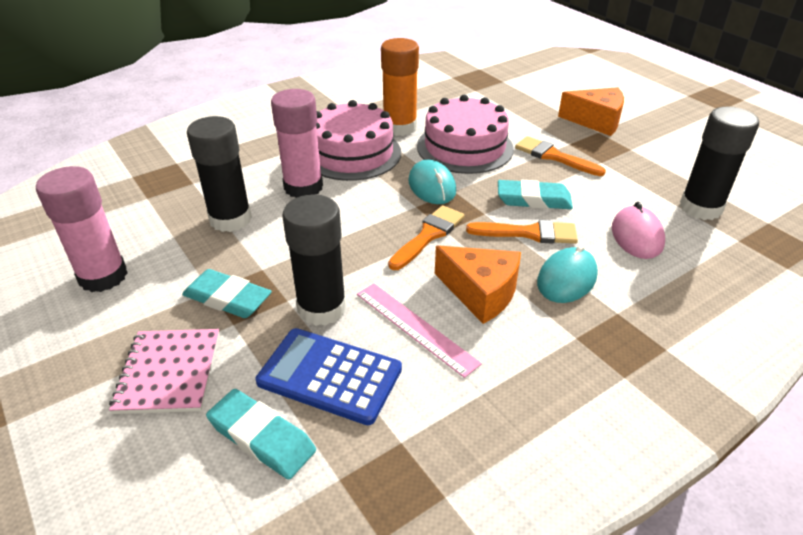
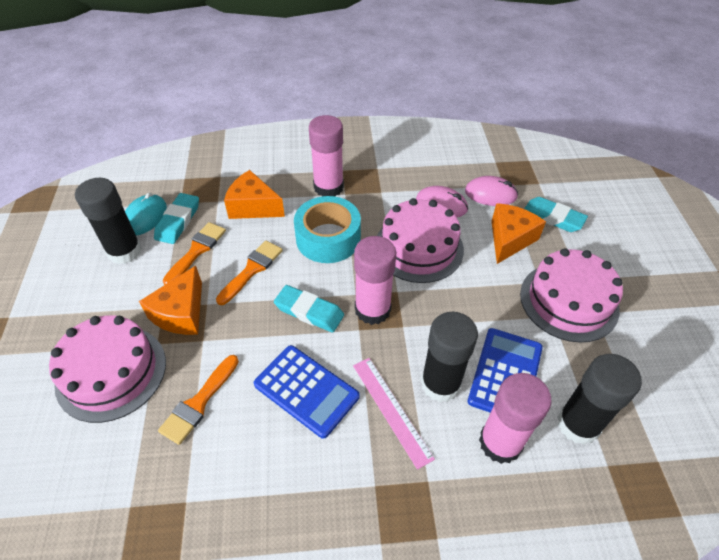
blue calculator: [256,328,402,425] = 1 -> [254,345,360,439] [468,328,543,413] = 2
orange cheese: [435,245,521,324] [558,87,624,136] = 2 -> [139,266,202,335] [224,170,285,219] [491,203,546,264] = 3
orange glue stick: [381,38,419,136] = 1 -> none = 0
pink cake: [316,100,401,181] [417,95,514,174] = 2 -> [49,315,166,423] [377,198,464,283] [520,248,623,343] = 3
pink glue stick: [36,166,127,292] [271,89,323,198] = 2 -> [309,115,344,196] [354,236,396,325] [479,373,552,464] = 3
pink mouse: [612,202,665,259] = 1 -> [416,186,468,218] [465,176,518,206] = 2
pink notebook: [109,329,220,414] = 1 -> none = 0
turquoise mouse: [408,160,456,204] [537,245,598,303] = 2 -> [125,193,167,235] = 1
turquoise tape: none = 0 -> [294,196,361,263] = 1

